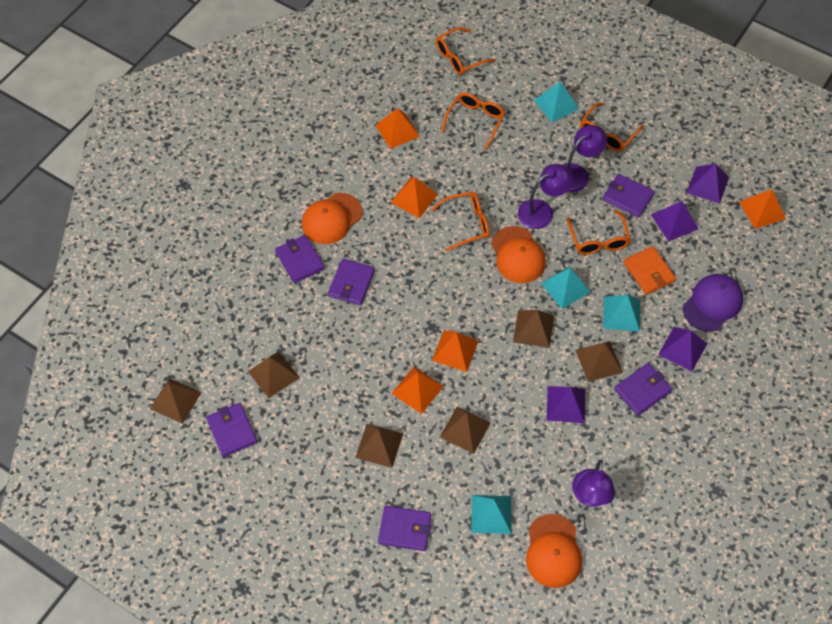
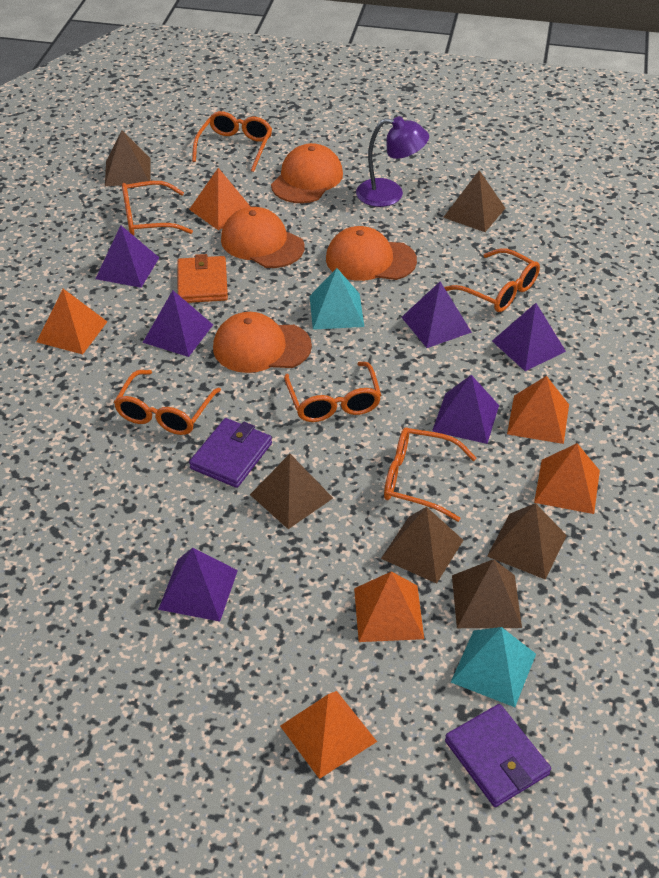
orange cap: [302,193,363,244] [491,226,546,283] [526,514,582,588] = 3 -> [213,312,312,373] [221,207,305,268] [271,143,343,203] [326,226,417,281] = 4
orange glasses: [431,192,490,251] [436,27,496,75] [441,93,505,149] [567,210,631,255] [580,103,644,151] = 5 -> [114,370,221,435] [122,181,193,236] [192,111,272,172] [284,362,381,422] [384,427,476,522] [444,248,540,312] = 6
orange pyramid: [376,108,420,149] [391,177,438,218] [391,367,444,414] [432,330,478,372] [739,189,786,229] = 5 -> [37,289,107,354] [189,168,251,230] [280,691,377,779] [354,571,424,642] [507,376,569,444] [534,443,600,514] = 6
purple cap: [683,274,743,332] = 1 -> none = 0
purple lamp: [518,164,573,229] [564,125,607,192] [572,459,615,507] = 3 -> [356,116,429,207] = 1
purple pyramid: [546,386,585,423] [651,201,699,241] [658,327,707,372] [687,163,729,204] = 4 -> [95,225,159,288] [143,290,213,357] [158,548,238,622] [401,282,472,348] [432,375,499,444] [492,303,566,371] = 6
purple wallet: [206,403,257,457] [275,235,325,283] [328,258,375,305] [378,506,432,551] [603,174,655,218] [614,363,672,415] = 6 -> [189,418,272,488] [445,704,551,807] = 2
turquoise pyramid: [472,495,512,534] [534,82,579,123] [541,267,591,309] [603,295,640,332] = 4 -> [310,268,364,330] [451,627,536,707] = 2

